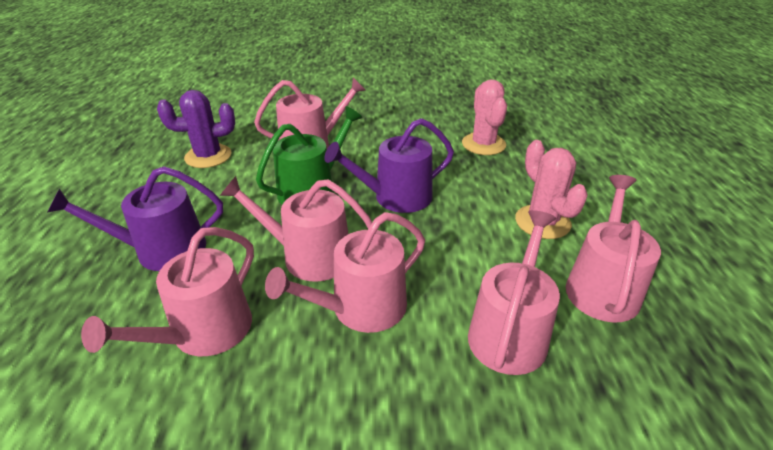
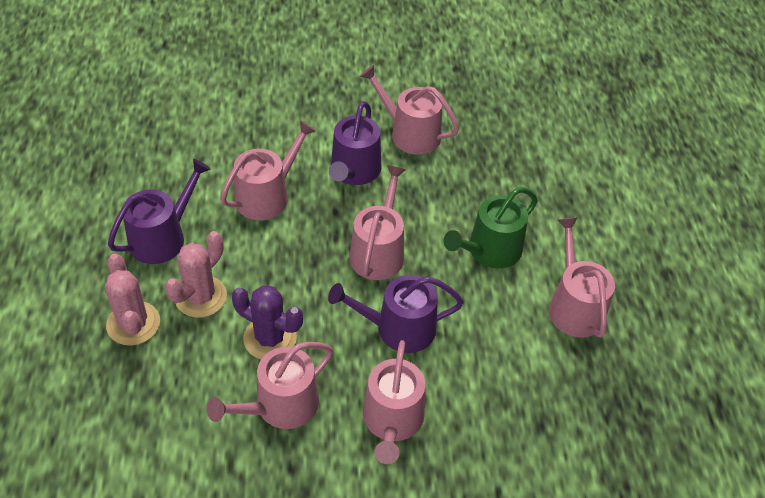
purple watering can: [47,166,223,271] [324,118,454,213] = 2 -> [108,159,211,264] [328,275,464,353] [329,101,382,185] = 3

